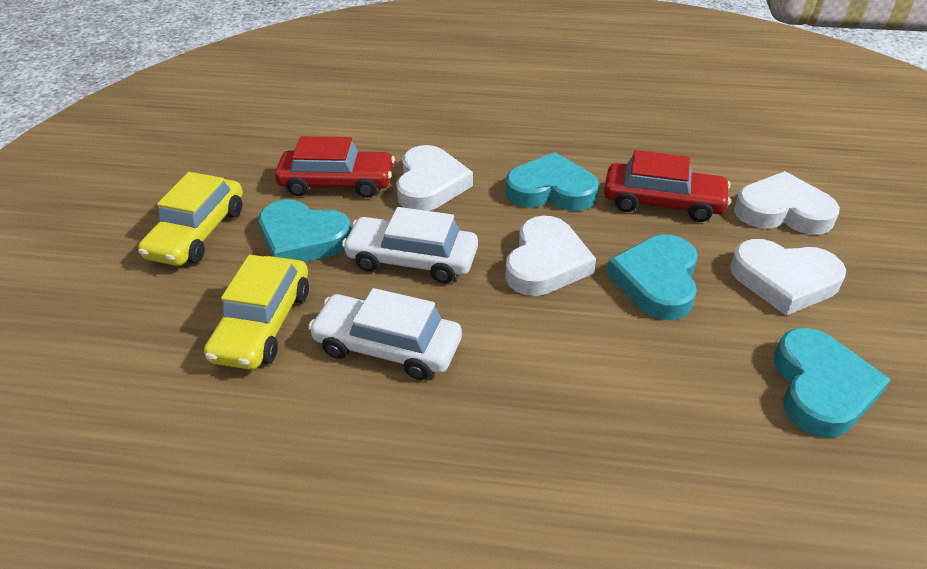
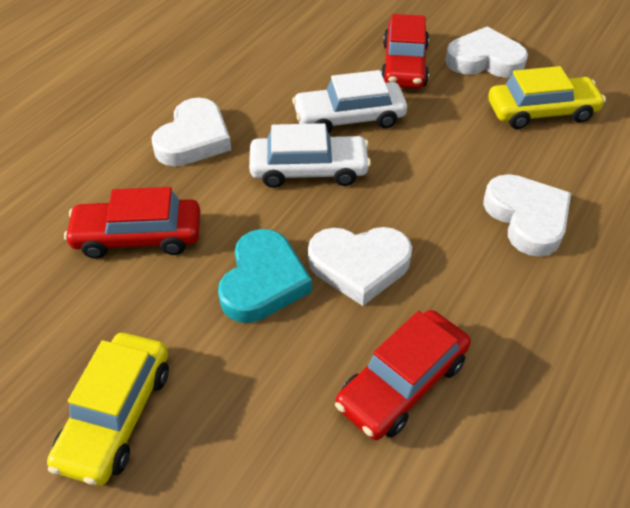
red car: [275,136,395,198] [604,150,731,222] = 2 -> [64,187,200,259] [335,310,471,440] [381,14,429,89] = 3
turquoise heart: [259,199,351,262] [506,152,599,211] [607,235,698,320] [774,328,891,438] = 4 -> [218,229,312,323] = 1

